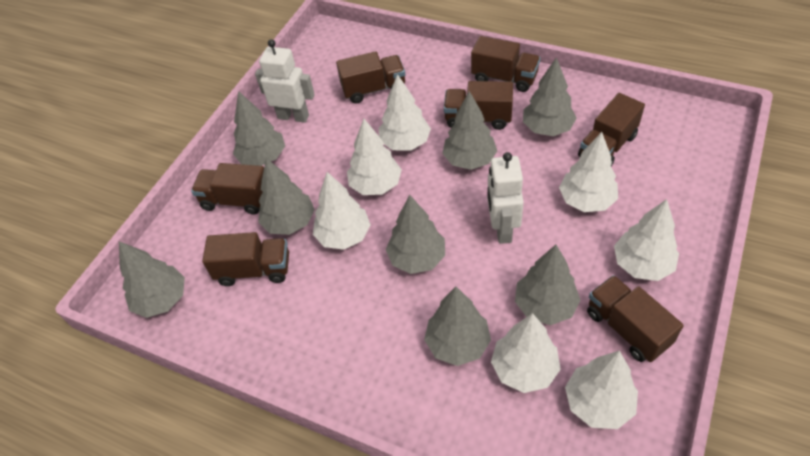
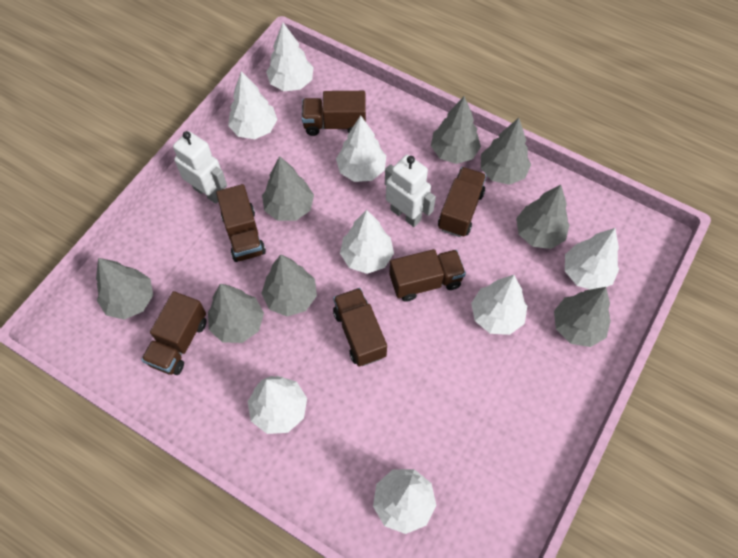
brown truck: [191,163,264,215] [202,232,289,286] [336,51,405,103] [444,81,513,130] [471,36,540,92] [578,93,645,166] [587,275,684,362] = 7 -> [141,291,207,375] [216,184,266,262] [302,91,366,136] [333,288,387,367] [389,249,466,302] [438,167,487,237] = 6
white tree: [313,172,371,250] [347,119,402,195] [379,74,431,151] [491,313,561,393] [559,132,618,212] [565,351,638,429] [614,199,679,281] = 7 -> [228,71,278,139] [248,376,307,434] [266,23,313,91] [336,116,386,182] [340,210,394,274] [373,469,436,534] [471,275,527,335] [565,228,619,290] = 8

